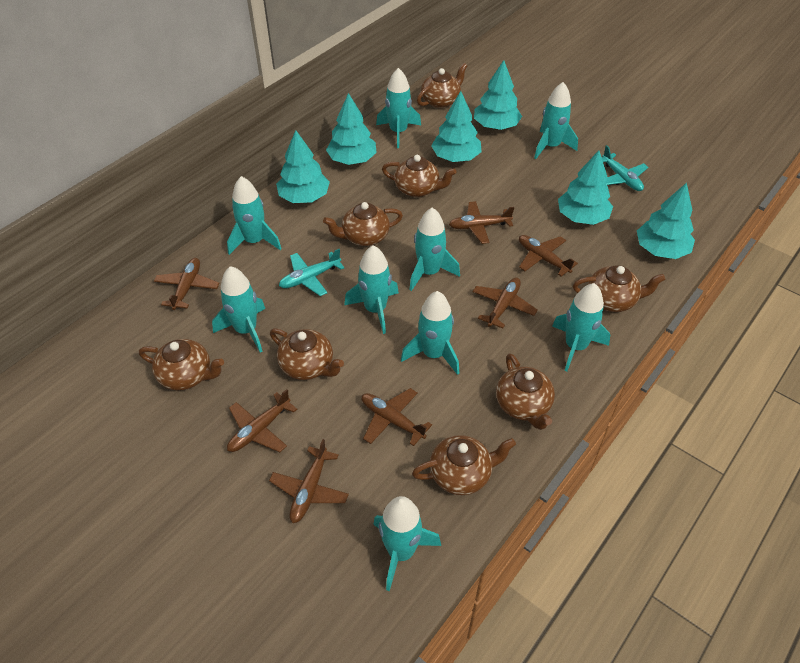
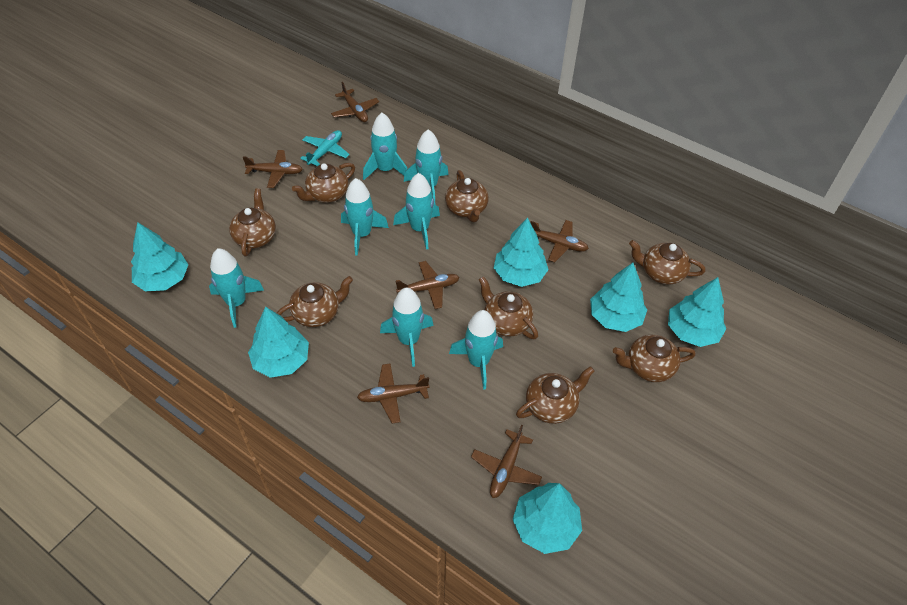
brown plane: [154,258,220,310] [227,389,297,452] [269,439,349,523] [361,388,432,446] [449,201,514,244] [473,278,538,328] [519,235,578,277] = 7 -> [243,150,303,188] [331,82,379,122] [357,363,430,424] [396,261,460,309] [471,425,542,498] [530,220,589,262] = 6
turquoise plane: [279,249,345,296] [602,145,648,191] = 2 -> [300,130,350,166] = 1
turquoise rocket: [212,266,265,352] [227,176,282,255] [344,245,399,334] [373,496,441,591] [376,68,421,148] [401,291,459,375] [409,208,460,291] [534,82,578,159] [552,283,610,372] = 9 -> [209,248,264,328] [341,178,389,256] [363,113,407,180] [380,288,434,367] [393,173,440,250] [404,129,449,204] [449,310,503,390] = 7

